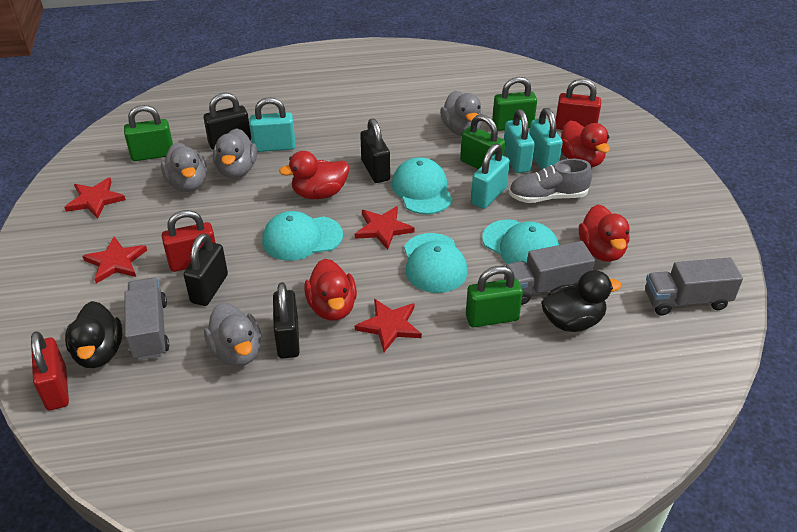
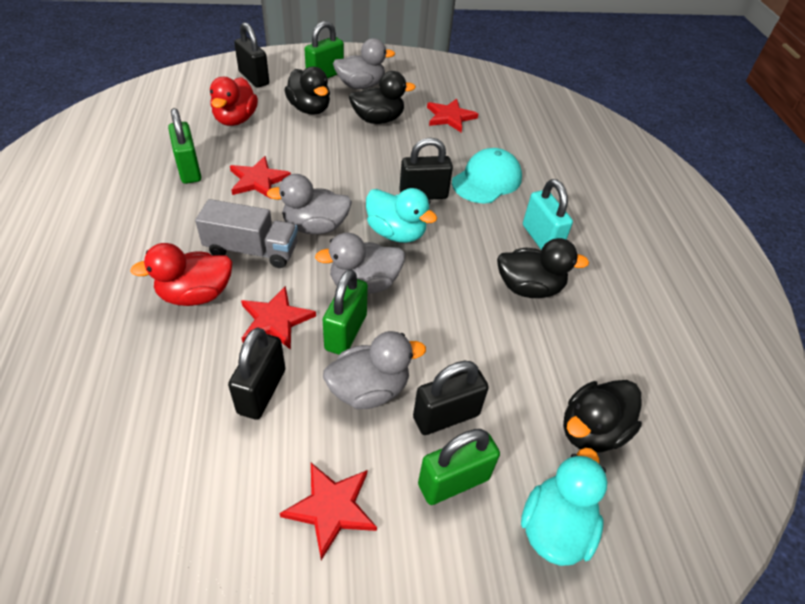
black duck: [65,301,122,368] [541,270,621,332] = 2 -> [284,67,330,115] [349,71,416,124] [497,238,589,298] [563,380,642,452] = 4
grey shoe: [509,159,592,203] = 1 -> none = 0
grey truck: [124,277,169,360] [504,241,595,305] [645,257,743,315] = 3 -> [195,199,298,268] = 1
red duck: [279,151,349,199] [304,258,357,321] [561,121,610,168] [579,205,630,262] = 4 -> [130,243,233,306] [210,77,258,126] = 2
red padlock: [31,331,69,410] [162,210,216,272] [556,79,601,130] = 3 -> none = 0
turquoise cap: [262,211,343,261] [392,157,453,214] [404,233,468,293] [482,219,559,264] = 4 -> [452,148,522,204] = 1
turquoise duck: none = 0 -> [366,188,437,243] [521,447,608,566] = 2
turquoise padlock: [250,97,295,152] [471,144,510,209] [504,109,535,173] [529,108,563,169] = 4 -> [523,179,573,249] = 1

